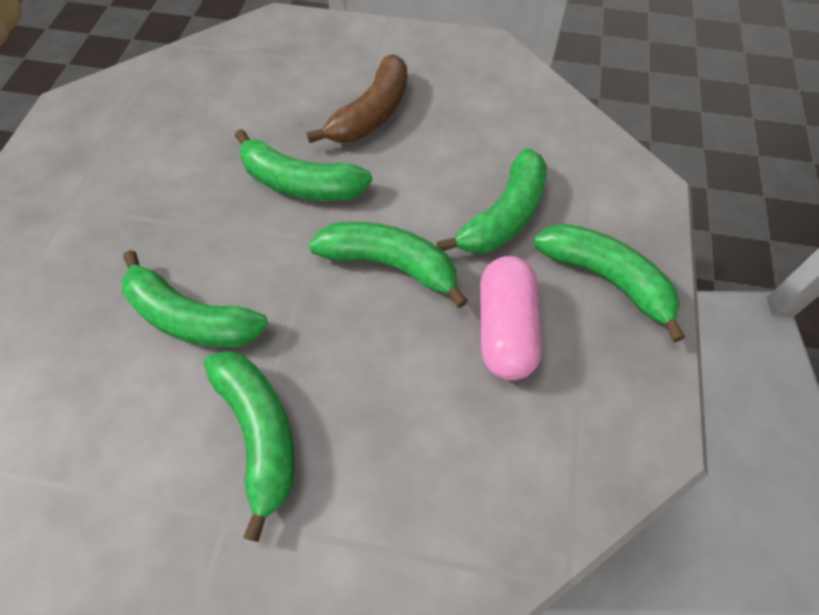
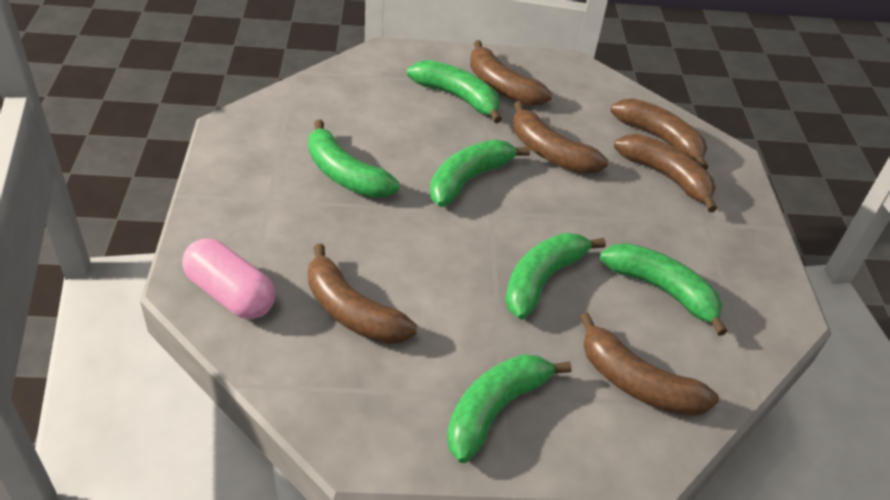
brown banana: [306,54,407,143] = 1 -> [308,243,417,344] [470,40,552,106] [513,101,608,174] [580,313,719,417] [610,98,708,170] [614,134,717,212] = 6

